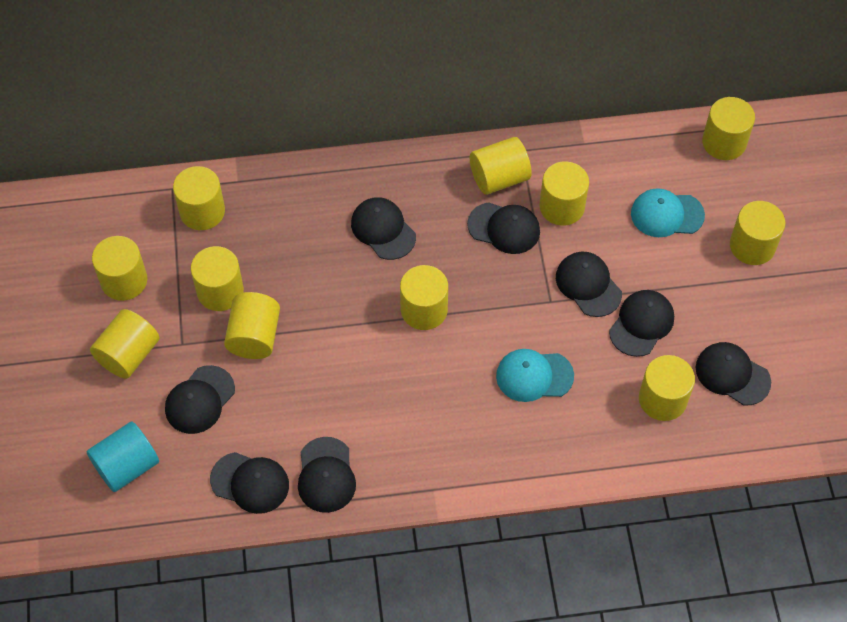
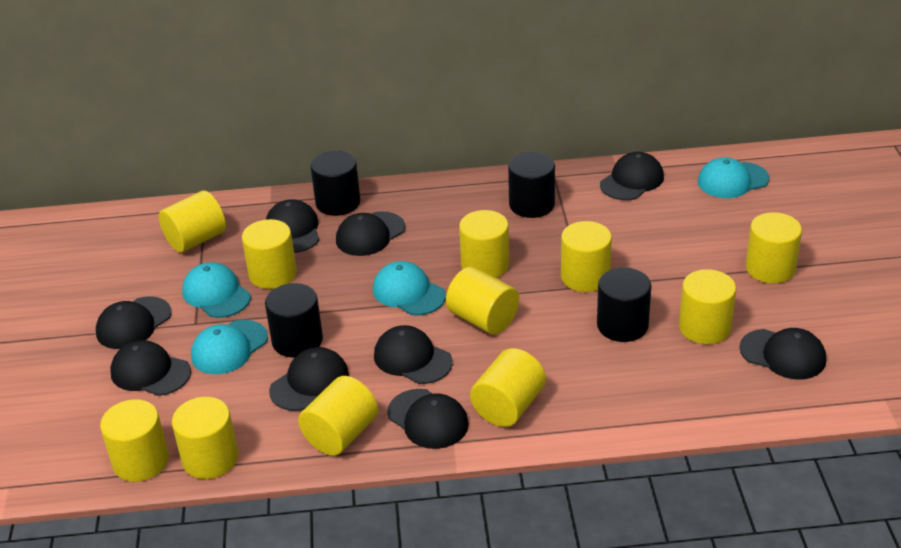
black cap: [165,365,235,434] [210,452,289,514] [298,437,356,513] [351,197,416,260] [467,202,540,254] [556,252,622,317] [609,290,674,357] [696,342,771,405] = 8 -> [96,296,172,349] [110,340,191,396] [265,199,319,253] [269,347,349,411] [336,212,405,256] [374,325,453,384] [387,389,469,449] [600,152,664,200] [739,328,826,380] = 9
black cylinder: none = 0 -> [265,283,323,357] [311,151,360,216] [508,152,555,218] [597,267,651,342] = 4
turquoise cap: [496,349,574,402] [631,188,705,237] = 2 -> [182,262,251,318] [191,320,268,374] [373,261,446,316] [698,157,770,198] = 4
turquoise cylinder: [86,421,159,492] = 1 -> none = 0

